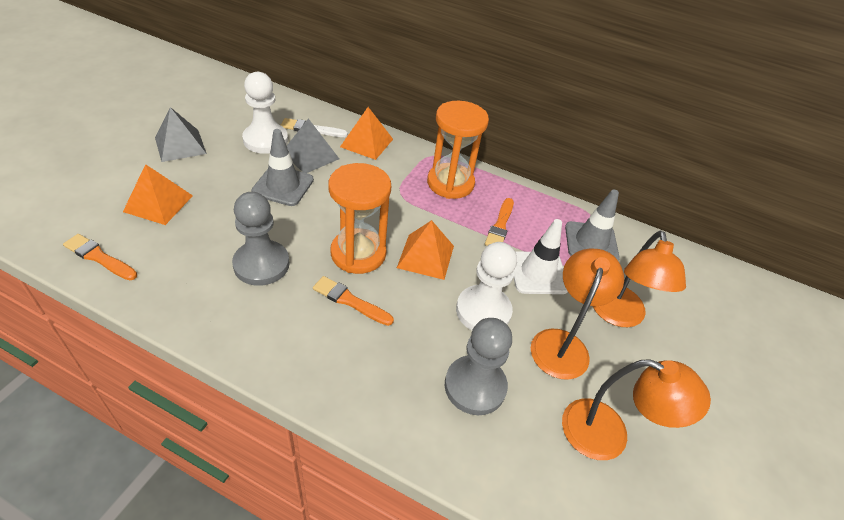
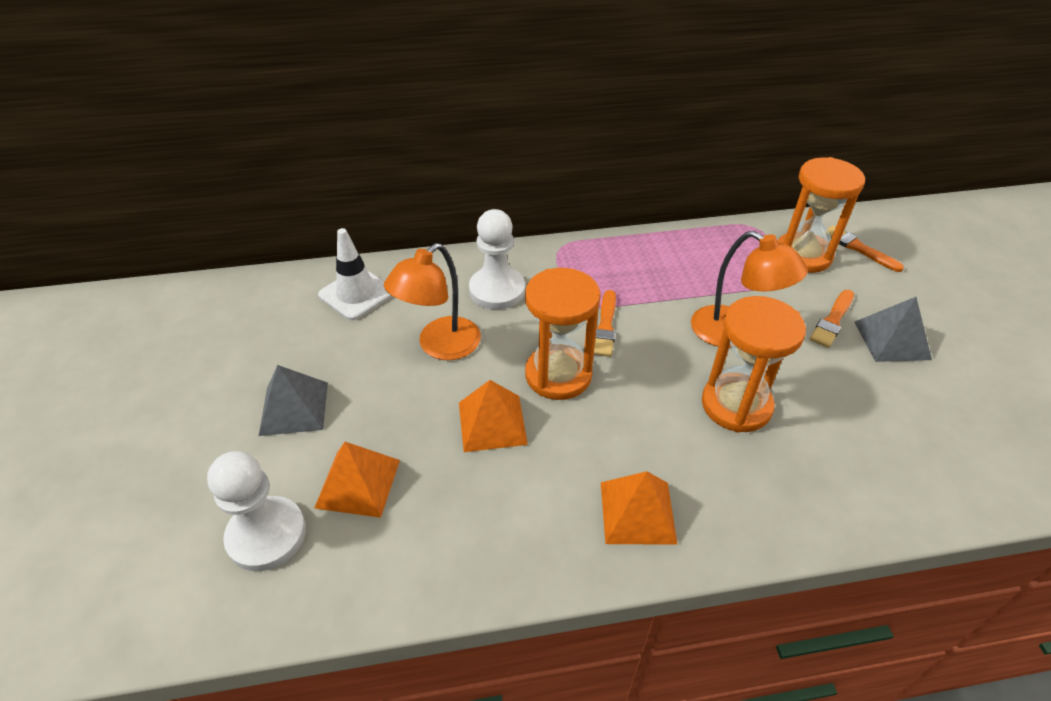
grey pawn: [232,192,290,286] [445,318,512,415] = 2 -> none = 0
grey traffic cone: [251,129,314,206] [565,189,620,261] = 2 -> none = 0
orange hourglass: [328,163,391,274] [427,101,489,199] = 2 -> [525,268,601,400] [702,296,806,432] [777,157,865,273] = 3
orange lamp: [531,249,624,380] [562,359,711,460] [593,231,686,327] = 3 -> [384,243,481,360] [691,231,808,348] = 2
white brush: [281,118,348,137] = 1 -> none = 0

